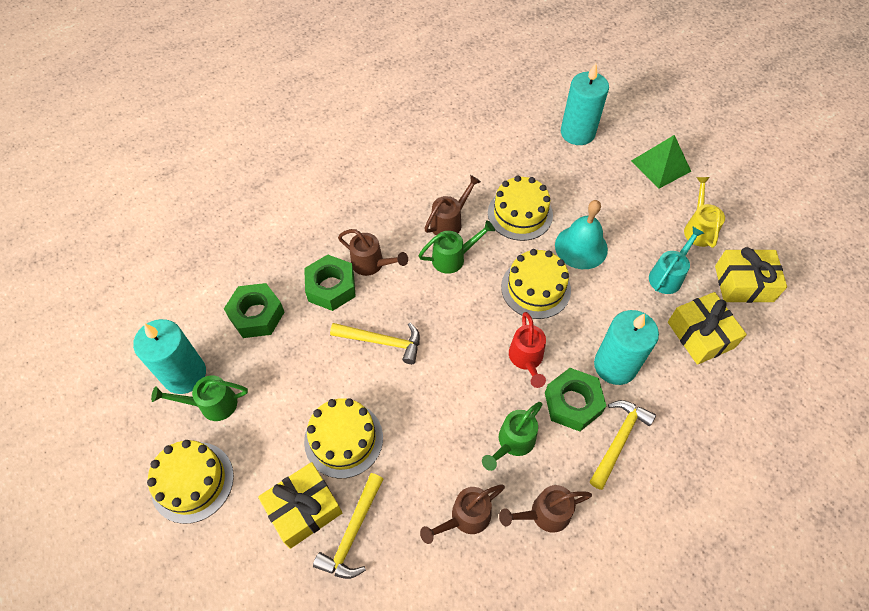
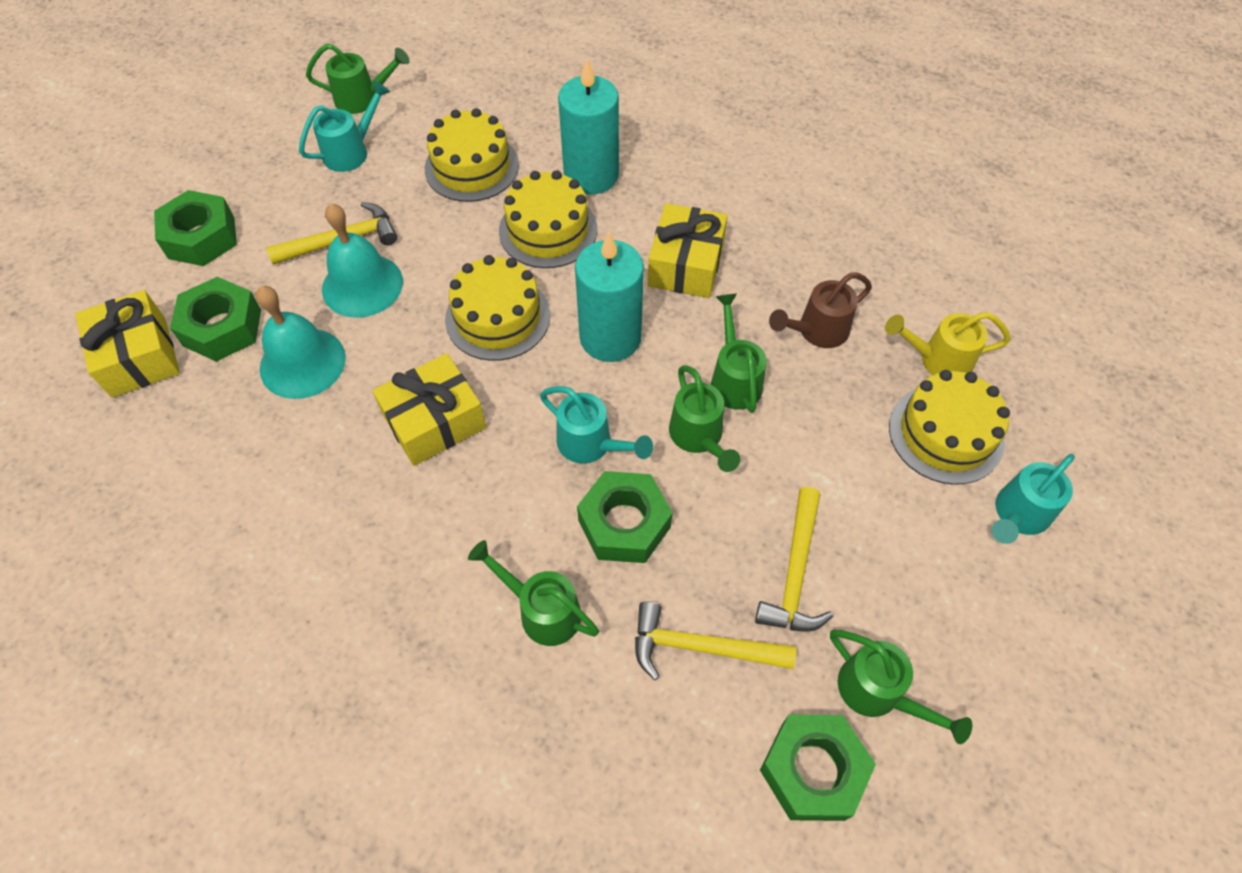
brown watering can: [338,229,408,276] [420,485,505,544] [424,175,481,235] [499,485,592,533] = 4 -> [769,273,872,348] = 1
green nut: [224,283,285,338] [304,254,356,311] [545,368,606,432] = 3 -> [154,190,237,266] [170,277,261,362] [577,471,673,563] [760,714,876,821] = 4
green pyramid: [631,135,691,189] = 1 -> none = 0
green watering can: [151,375,248,421] [418,220,495,274] [482,402,543,471] = 3 -> [306,44,410,114] [468,540,599,646] [669,365,740,472] [711,294,767,413] [830,630,972,744] = 5
red watering can: [509,312,546,388] = 1 -> none = 0
turquoise bell: [555,200,608,269] = 1 -> [256,286,346,399] [322,203,403,318] = 2
turquoise candle: [133,319,206,394] [561,63,609,145] [594,310,659,385] = 3 -> [558,58,619,195] [575,231,644,362] = 2
turquoise watering can: [649,226,704,294] = 1 -> [299,81,390,172] [540,386,653,464] [992,454,1075,544] = 3

